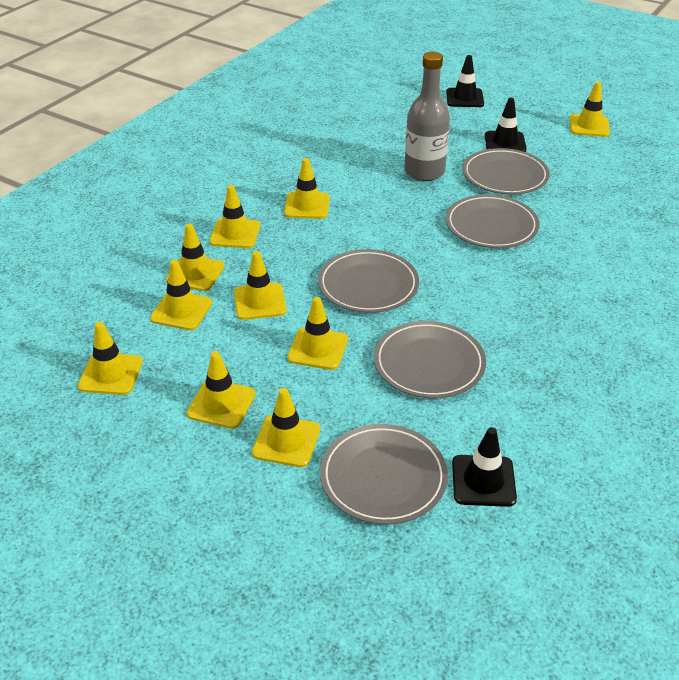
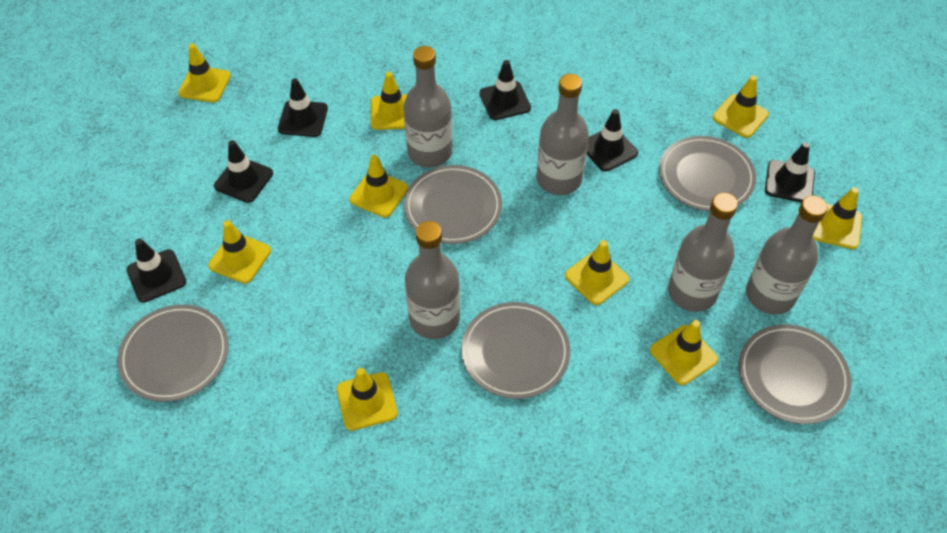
black traffic cone: [446,55,484,107] [452,427,517,507] [485,98,527,152] = 3 -> [126,239,186,303] [214,140,273,203] [278,78,328,137] [479,60,531,120] [587,109,638,172] [765,142,815,203] = 6
grey bottle: [404,52,450,181] = 1 -> [404,46,452,168] [405,221,460,339] [536,74,589,195] [668,193,738,312] [746,196,828,315] = 5
yellow traffic cone: [78,322,143,395] [150,260,212,330] [166,223,225,291] [187,351,255,429] [210,185,260,248] [234,251,287,320] [252,388,320,467] [284,158,330,219] [287,297,348,370] [570,82,610,137] = 10 -> [178,44,231,103] [208,220,271,284] [337,368,398,431] [350,155,408,218] [371,72,407,130] [565,240,629,305] [650,320,718,385] [712,76,769,138] [813,187,862,249] = 9

